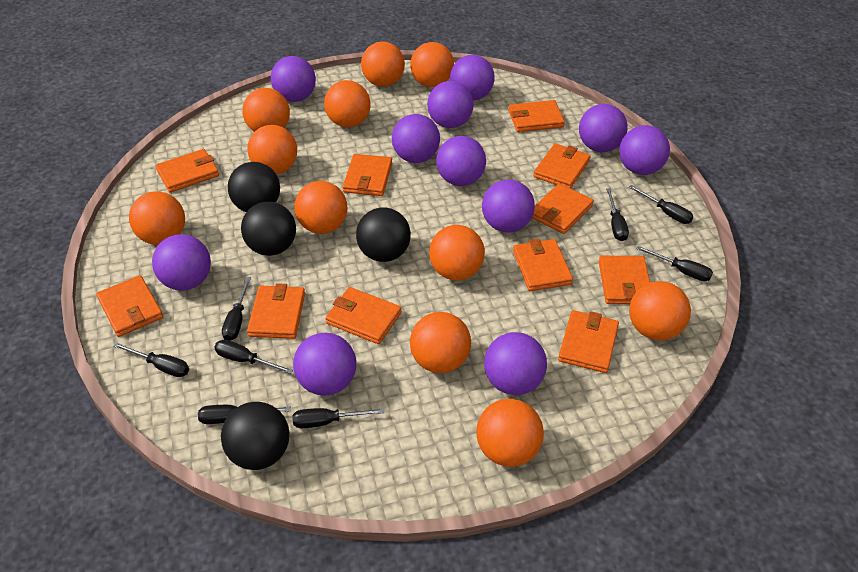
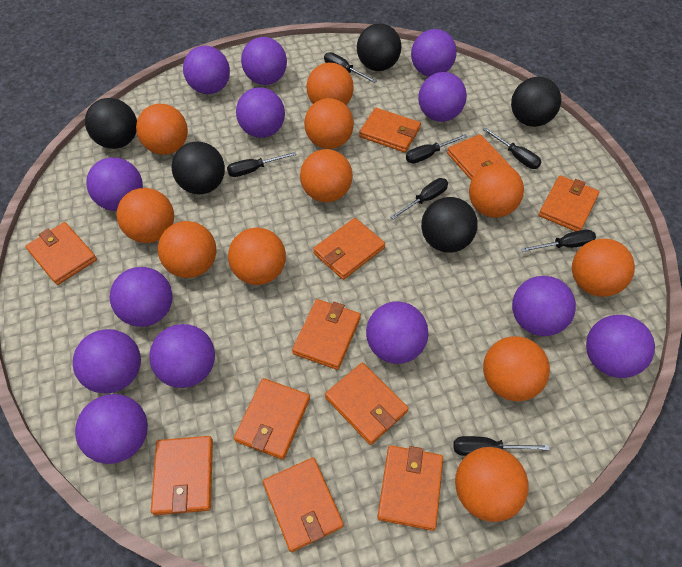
black ball: [221,402,289,470] [228,162,280,212] [241,201,296,256] [356,208,411,262] = 4 -> [85,98,137,149] [171,142,225,195] [357,24,401,71] [421,197,478,253] [511,77,561,127] = 5
black screwdriver: [113,342,189,377] [198,405,291,424] [214,340,293,374] [222,277,251,341] [293,408,384,428] [606,189,629,241] [629,185,693,224] [636,246,713,281] = 8 -> [227,152,297,177] [324,52,376,83] [390,178,448,219] [406,134,468,164] [454,436,550,456] [483,127,541,169] [521,229,596,252] = 7
purple ball: [152,234,211,290] [271,56,316,102] [293,333,356,396] [392,114,440,163] [427,81,474,128] [436,136,486,186] [450,55,495,101] [482,180,535,233] [484,332,547,395] [579,104,628,152] [619,125,670,175] = 11 -> [73,329,141,394] [75,394,148,464] [86,157,143,211] [110,267,173,327] [149,324,215,388] [183,46,230,94] [236,87,285,138] [241,37,287,85] [366,301,428,364] [411,29,457,77] [418,72,467,122] [512,276,576,336] [586,315,655,378] = 13

